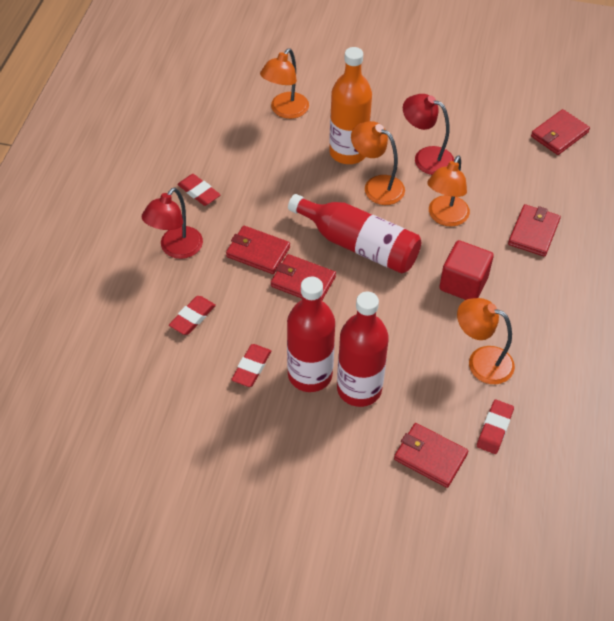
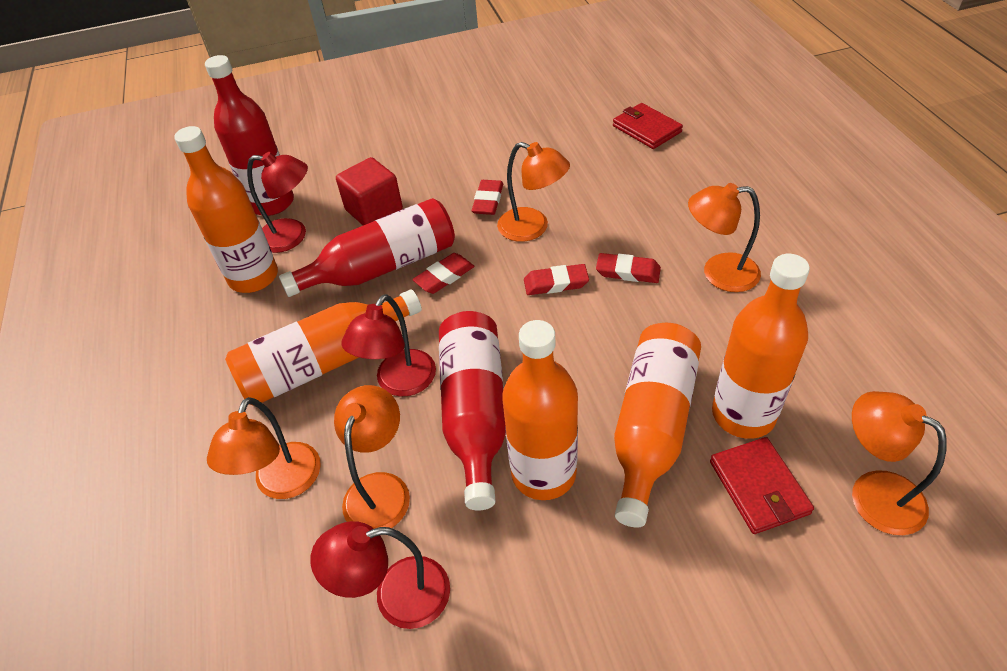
orange bottle: [329,47,372,164] = 1 -> [174,126,278,293] [225,289,422,406] [502,320,578,500] [614,323,701,527] [712,254,810,439] = 5
orange lamp: [260,48,309,119] [351,121,405,205] [427,156,470,226] [457,298,515,384] = 4 -> [207,397,321,499] [334,385,410,529] [497,142,570,242] [688,183,761,292] [852,391,947,535] = 5
red lamp: [142,188,203,259] [403,94,454,175] = 2 -> [247,152,308,253] [310,521,450,629] [341,294,436,396] = 3
red wallet: [226,226,290,274] [271,254,336,301] [394,423,468,488] [508,204,561,257] [531,109,590,155] = 5 -> [613,103,683,149] [710,437,814,534] = 2

